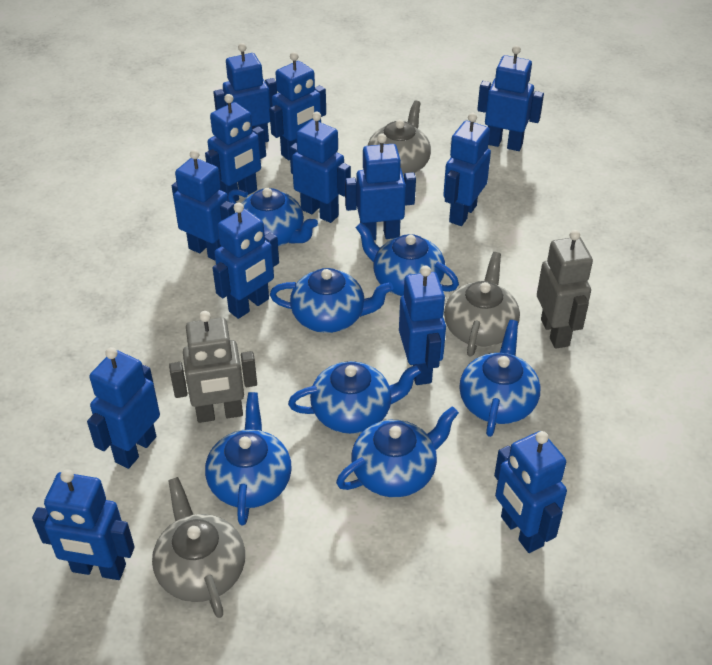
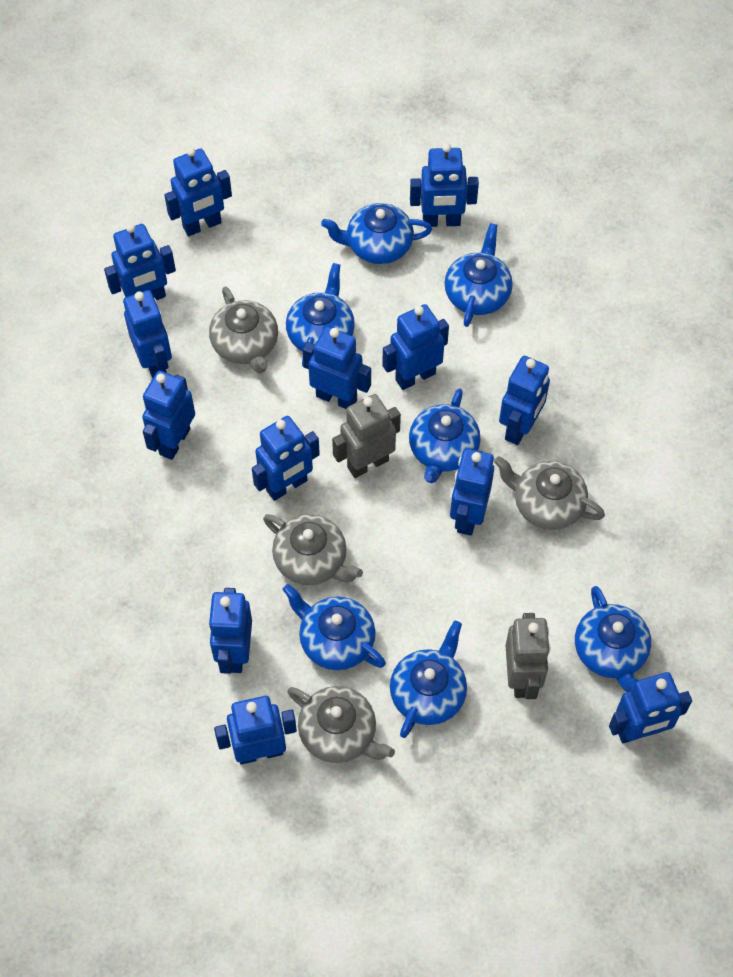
grey teapot: [152,477,245,618] [368,100,431,176] [444,252,520,357] = 3 -> [209,286,278,373] [263,514,363,585] [287,686,395,763] [494,456,605,530] = 4

